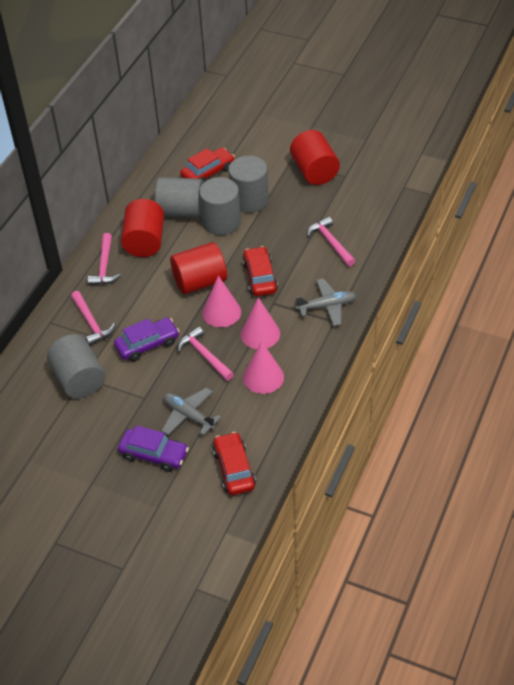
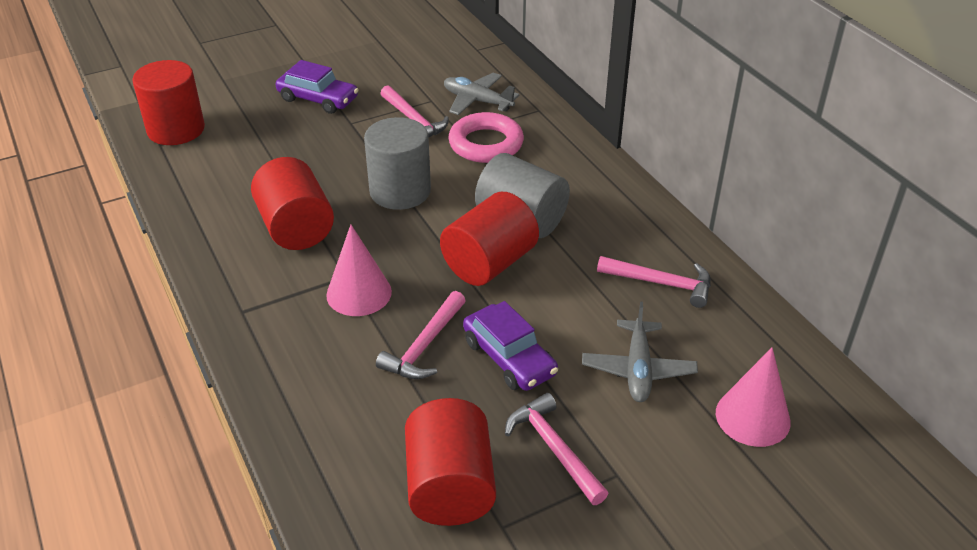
grey cylinder: [47,334,105,398] [155,177,203,218] [199,177,241,235] [228,156,269,213] = 4 -> [364,117,431,210] [475,153,570,238] = 2
pink cone: [202,276,241,327] [241,297,280,349] [243,341,284,394] = 3 -> [326,225,392,316] [716,347,791,447] = 2
pink ring: none = 0 -> [448,112,524,163] = 1
red car: [180,147,235,183] [213,432,256,495] [243,246,278,296] = 3 -> none = 0
red cylinder: [121,199,164,257] [170,242,227,294] [290,130,340,185] = 3 -> [132,60,205,145] [251,157,334,250] [405,398,496,526] [440,192,539,286] = 4

